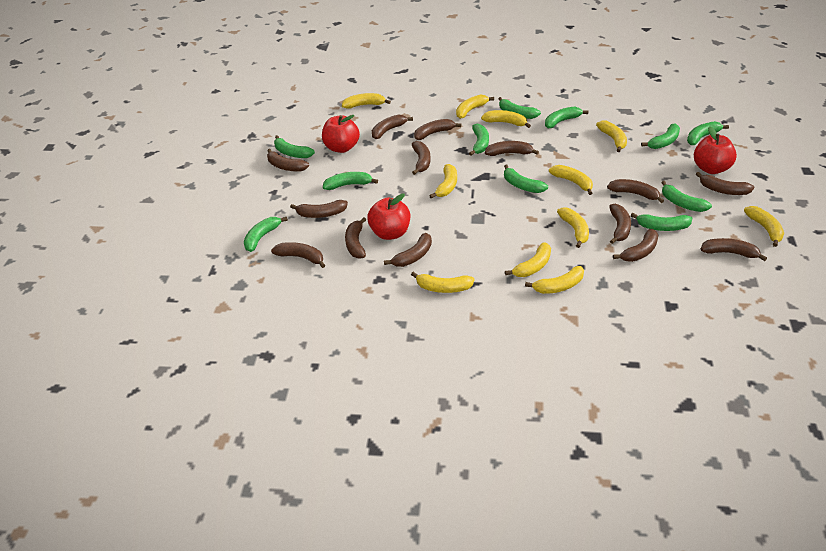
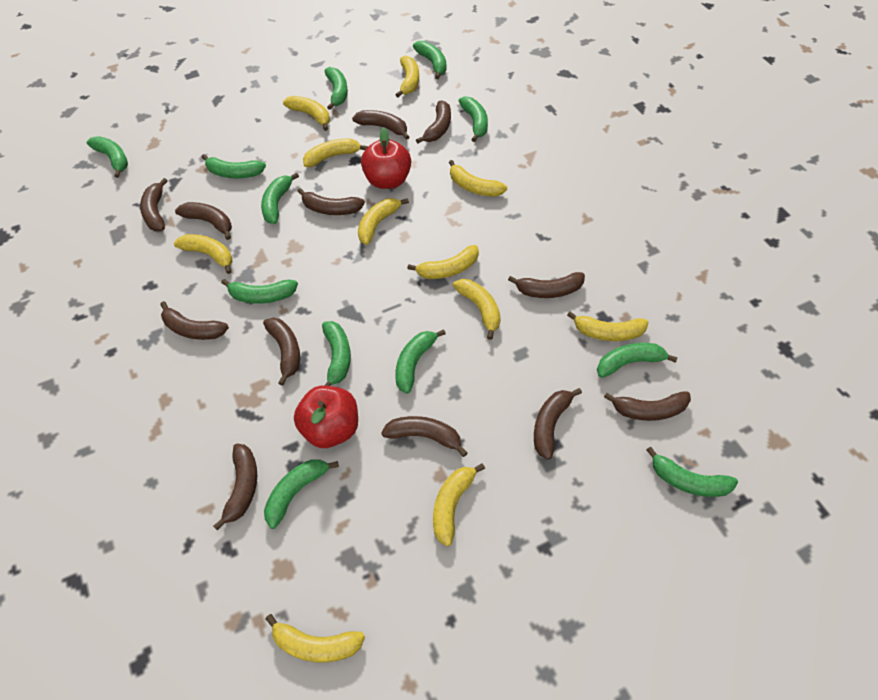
brown banana: [267,149,309,172] [271,242,325,268] [290,200,348,218] [345,217,366,259] [372,115,413,139] [384,233,432,267] [412,141,431,175] [414,119,461,140] [485,141,539,156] [607,179,664,203] [609,204,631,244] [613,229,658,262] [696,172,754,195] [701,238,767,261] = 14 -> [140,178,168,231] [160,301,229,340] [175,202,232,240] [213,444,257,531] [263,318,300,386] [297,188,365,215] [352,110,409,140] [382,416,467,457] [416,100,451,143] [508,272,585,298] [534,388,582,460] [604,391,691,421] = 12
green banana: [244,217,288,252] [274,135,315,158] [323,172,378,190] [469,124,489,156] [498,97,541,119] [504,165,548,193] [545,107,588,128] [631,213,692,231] [641,123,680,149] [661,181,712,212] [687,121,729,145] = 11 -> [86,137,128,178] [202,154,266,178] [221,279,298,304] [261,172,299,224] [264,459,339,529] [322,321,351,386] [325,67,348,110] [395,329,446,394] [413,41,446,79] [459,96,488,142] [597,343,678,378] [646,447,738,497] = 12
red apple: [322,115,360,153] [367,194,410,240] [694,126,737,174] = 3 -> [294,386,358,448] [361,127,411,189] = 2

